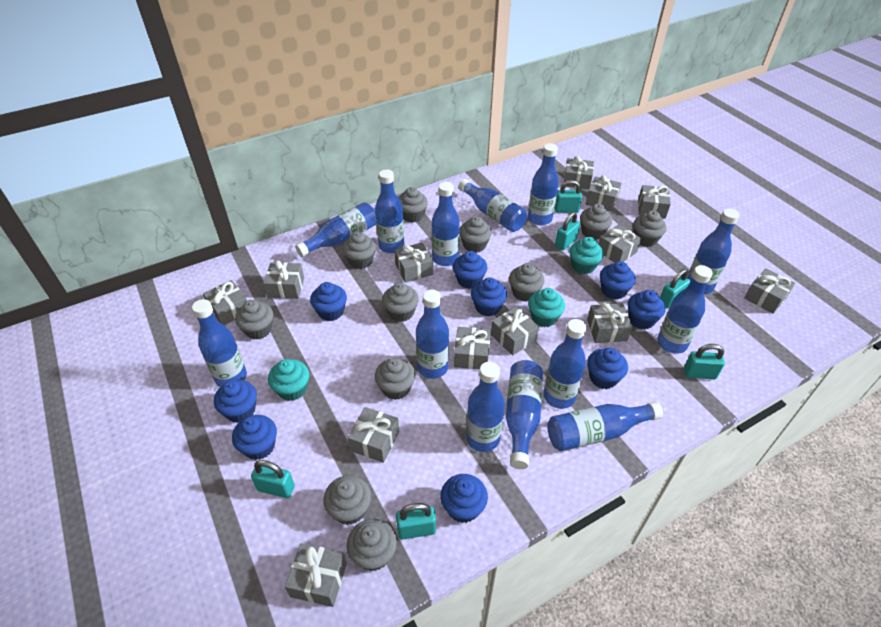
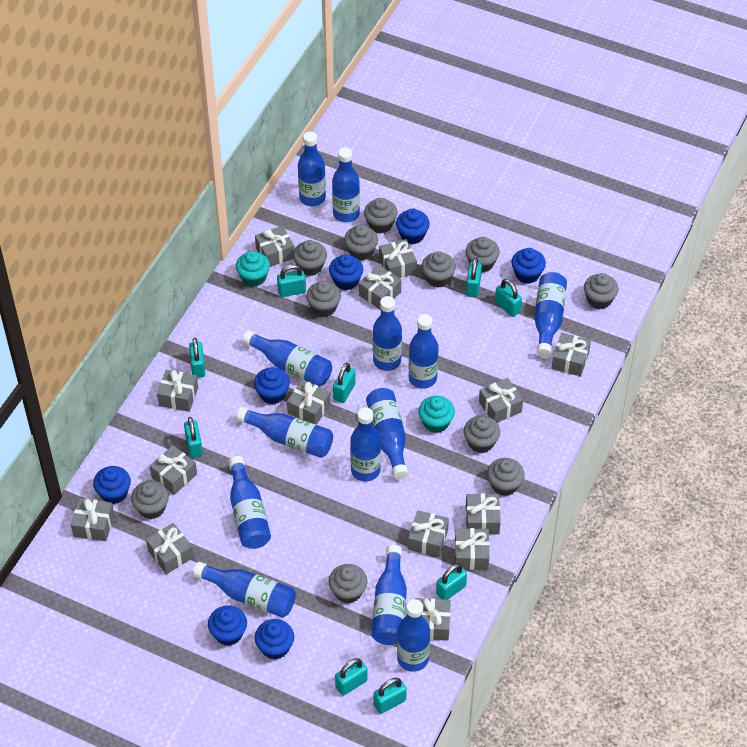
blue cupcake: [214,380,257,423] [232,415,277,460] [310,282,347,321] [440,474,488,523] [453,251,488,289] [471,277,507,316] [587,348,628,389] [600,261,636,300] [628,290,666,329] = 9 -> [93,466,131,504] [208,605,247,646] [254,367,290,404] [255,619,294,660] [329,254,363,290] [396,208,430,244] [511,248,546,284] = 7
grey gift: [203,280,247,325] [263,260,304,299] [285,543,347,607] [348,407,399,463] [394,242,433,283] [454,327,491,369] [491,307,539,356] [564,156,594,189] [586,175,622,211] [587,302,632,343] [598,224,641,263] [638,185,671,219] [744,269,795,314] = 13 -> [71,498,114,541] [146,523,194,574] [150,445,197,495] [157,370,198,412] [255,226,295,267] [287,379,331,425] [359,265,401,310] [379,239,417,278] [408,510,449,557] [415,598,451,641] [455,528,490,570] [466,493,501,534] [479,378,523,423] [552,333,591,376] = 14
turquoise cupcake: [268,359,309,401] [528,288,565,327] [569,237,604,274] = 3 -> [236,251,270,287] [418,396,455,433] = 2
turquoise padlock: [251,460,295,498] [396,503,436,540] [555,180,582,213] [555,212,580,250] [660,269,690,309] [684,344,725,380] = 6 -> [184,417,203,458] [189,338,205,378] [277,264,306,297] [333,363,356,403] [335,658,368,696] [373,678,407,714] [436,564,467,600] [466,257,482,297] [495,279,522,317] = 9

